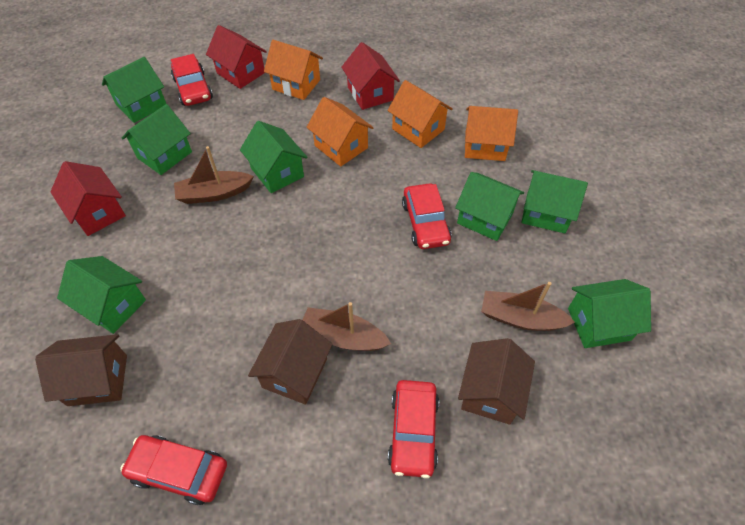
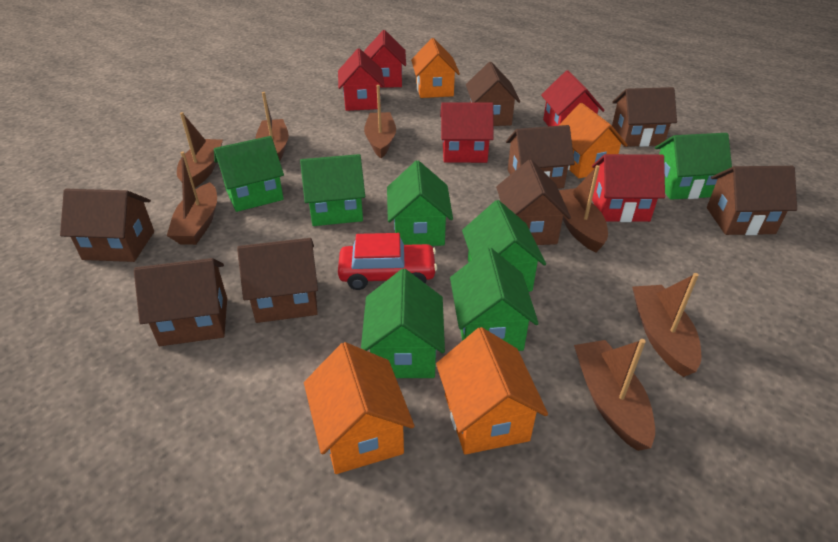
brown boat: [174,146,254,204] [302,302,391,351] [481,282,575,331] = 3 -> [167,151,217,245] [177,112,223,188] [255,92,289,161] [364,85,396,158] [559,165,608,252] [574,339,655,451] [632,273,701,377] = 7
brown house: [35,334,127,406] [248,319,332,405] [458,338,535,425] = 3 -> [60,189,154,262] [134,258,227,346] [237,238,318,323] [466,62,520,126] [496,160,571,245] [506,125,575,189] [612,87,677,147] [707,166,797,235] = 8
red car: [120,435,227,505] [171,54,213,106] [388,380,439,478] [402,183,452,249] = 4 -> [338,233,437,290] = 1
red house: [50,161,126,236] [206,25,267,89] [341,42,400,110] = 3 -> [338,48,385,111] [364,30,406,88] [440,102,494,163] [541,70,605,126] [592,154,665,222] = 5

